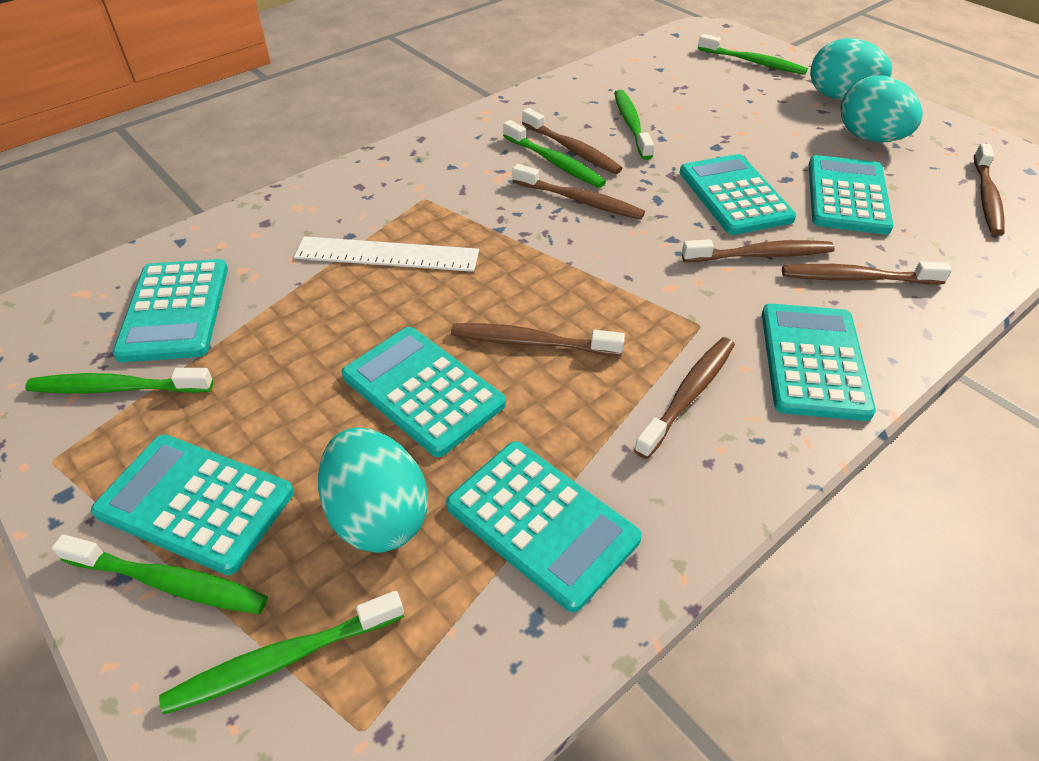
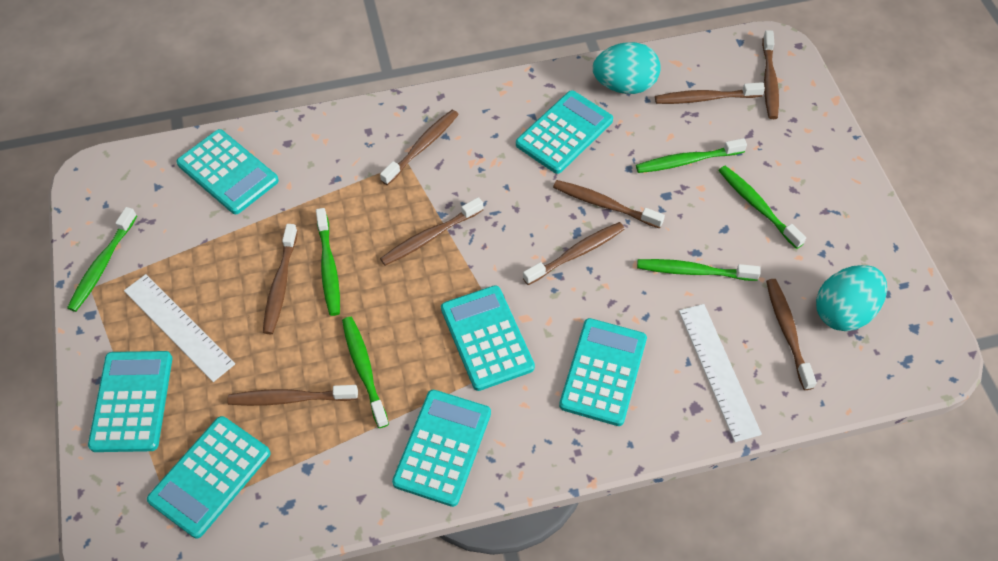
brown toothbrush: [451,323,625,356] [512,164,645,220] [522,108,623,174] [634,337,735,459] [682,239,835,262] [782,261,952,285] [974,143,1005,236] = 7 -> [228,385,358,406] [263,224,298,334] [380,110,459,186] [380,197,483,266] [523,222,625,285] [553,180,665,229] [655,82,765,104] [762,30,779,119] [766,279,817,390] = 9
turquoise egg: [318,427,428,553] [810,38,892,100] [841,75,923,143] = 3 -> [593,42,661,94] [816,265,887,331] = 2
white ruler: [294,236,479,272] = 1 -> [124,274,235,382] [679,304,762,442] = 2

